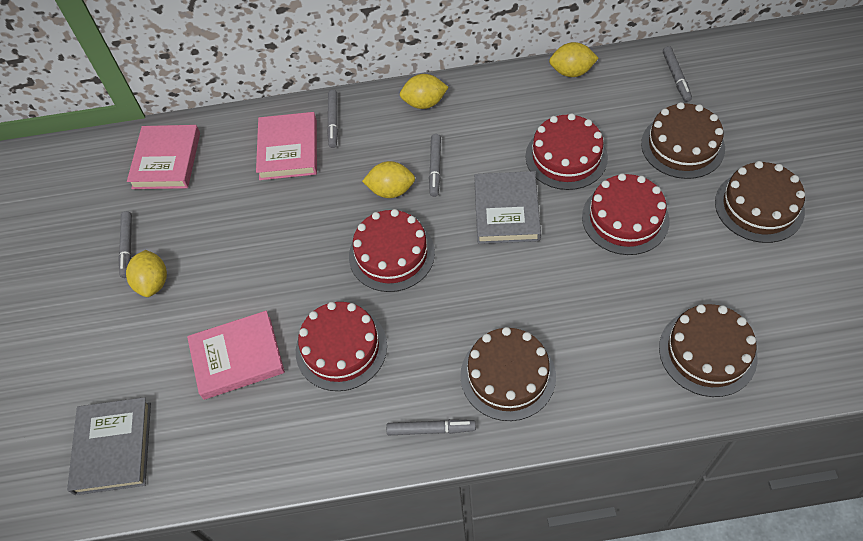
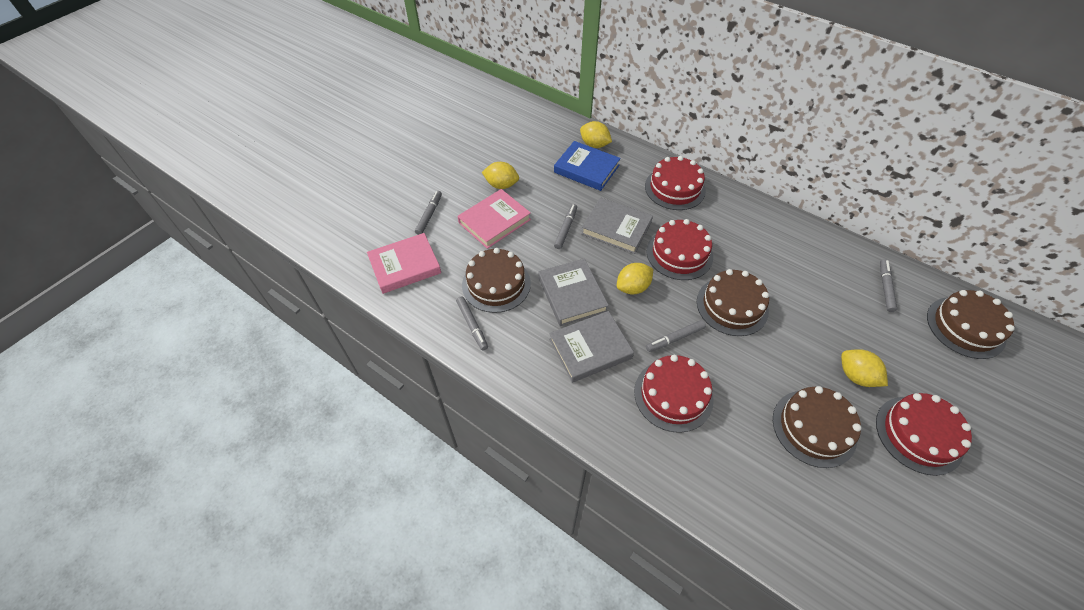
blue book: none = 0 -> [554,141,621,191] = 1
grey book: [67,397,151,495] [474,171,541,244] = 2 -> [538,258,609,326] [549,311,634,383] [581,197,653,254] = 3
pink book: [127,125,200,189] [187,311,285,400] [256,112,317,180] = 3 -> [367,233,441,294] [458,189,531,249] = 2

